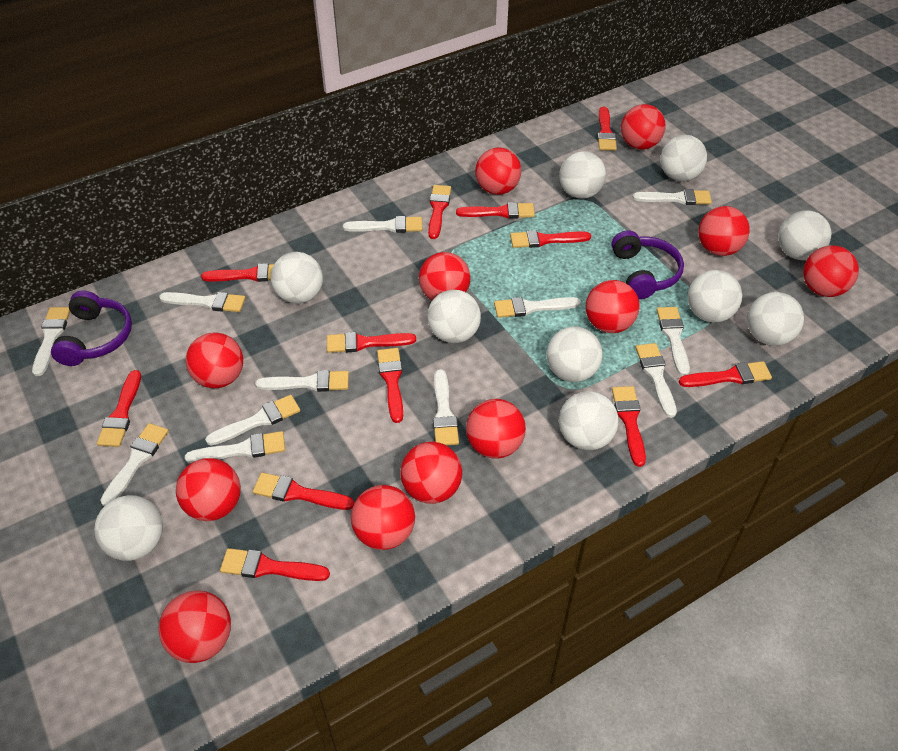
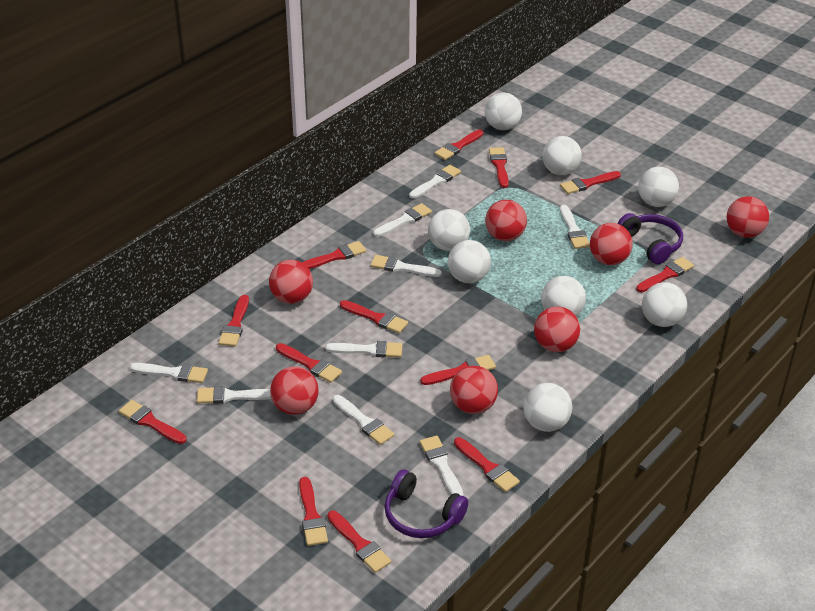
red ball: [158,590,231,663] [176,458,241,521] [186,333,243,388] [351,485,415,550] [401,442,462,504] [419,252,470,300] [466,399,526,459] [475,147,521,195] [585,280,640,333] [621,104,666,149] [698,206,750,256] [803,245,859,297] = 12 -> [269,260,313,304] [270,366,319,415] [450,366,498,414] [485,200,527,241] [534,307,580,352] [590,223,632,265] [727,196,769,238] = 7
red brush: [97,370,141,447] [201,263,274,282] [220,548,330,581] [253,472,354,510] [327,332,416,353] [377,348,403,423] [428,185,451,239] [456,202,535,219] [510,230,591,248] [597,106,617,151] [612,386,646,467] [679,361,772,387] = 12 -> [119,400,186,444] [218,295,249,347] [276,343,342,383] [299,477,328,546] [302,241,366,269] [327,511,391,573] [340,300,408,333] [420,355,496,385] [434,129,484,160] [454,437,520,492] [489,147,509,188] [560,171,621,194] [636,257,694,292] = 13
white ball: [94,495,163,561] [271,252,323,304] [427,290,481,343] [547,326,603,382] [559,151,606,199] [559,391,619,450] [660,135,707,181] [687,270,742,323] [747,292,804,346] [778,210,831,260] = 10 -> [428,209,470,251] [448,240,491,283] [485,93,522,130] [523,383,572,432] [541,276,586,316] [543,136,582,175] [638,167,679,207] [642,282,687,327] = 8
white brush: [32,307,70,376] [100,423,169,506] [159,292,245,312] [185,431,285,463] [205,395,300,446] [255,370,349,392] [343,216,422,233] [433,369,459,446] [494,297,581,318] [633,189,712,205] [636,343,677,418] [657,307,690,376] = 12 -> [130,363,208,383] [197,386,272,404] [325,341,403,358] [332,395,394,445] [370,255,442,277] [373,203,432,237] [409,165,461,199] [420,436,463,496] [560,205,590,249] = 9

